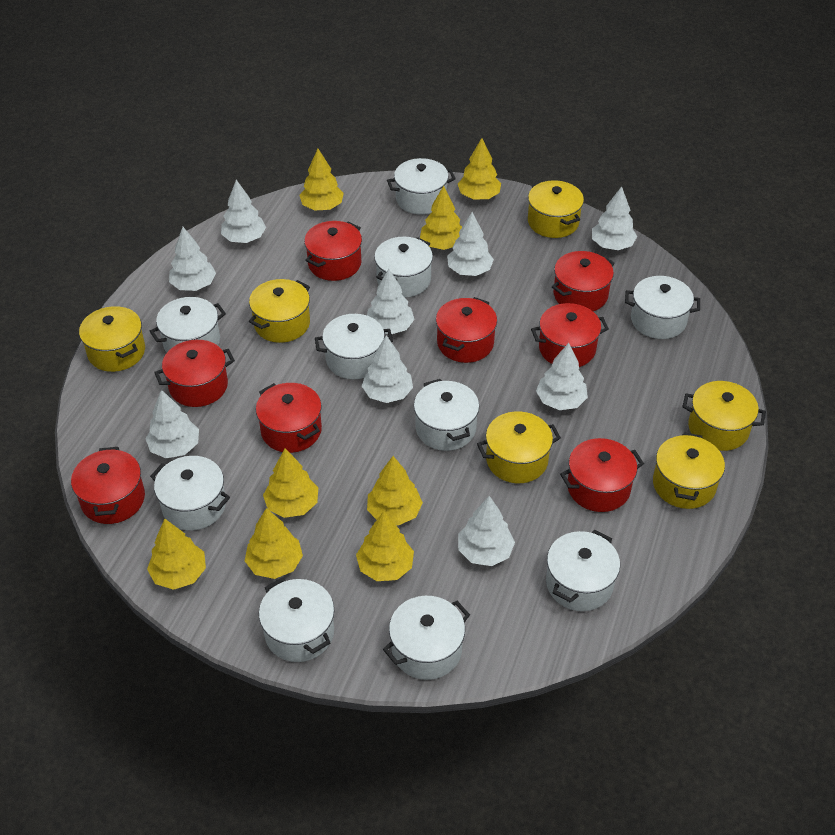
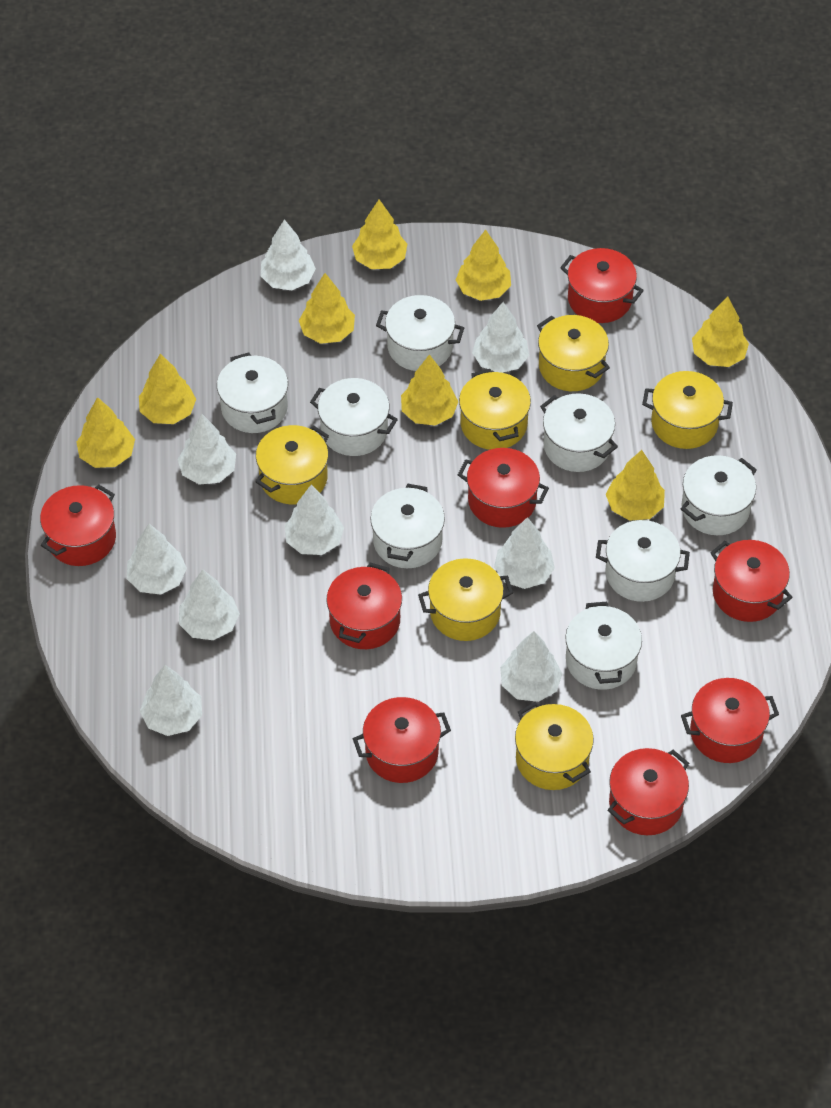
white pot: [150,297,226,352] [150,456,230,531] [259,578,334,662] [315,314,393,379] [374,237,433,297] [383,596,470,680] [387,158,456,215] [414,379,479,451] [546,530,620,611] [625,276,700,339] = 10 -> [217,353,288,433] [310,378,398,456] [371,484,445,568] [376,295,464,371] [540,393,618,472] [565,602,642,690] [596,520,690,602] [681,455,757,535] = 8

